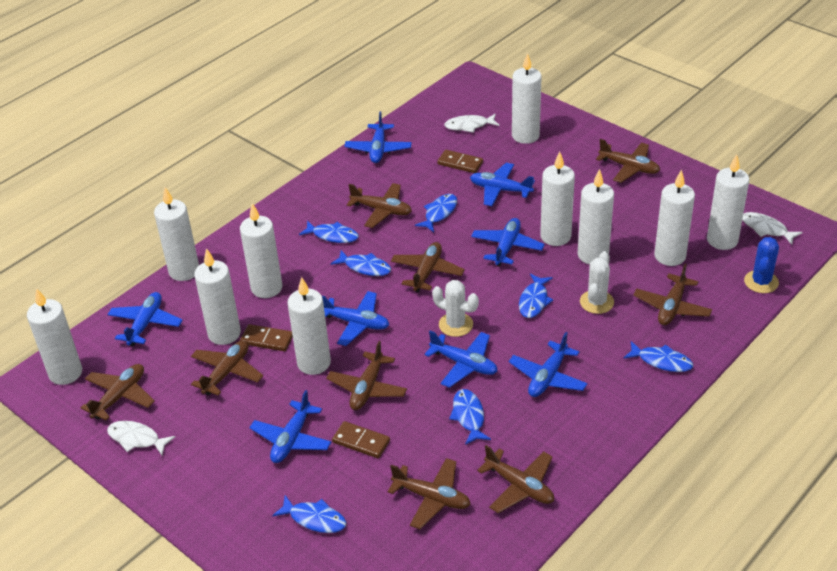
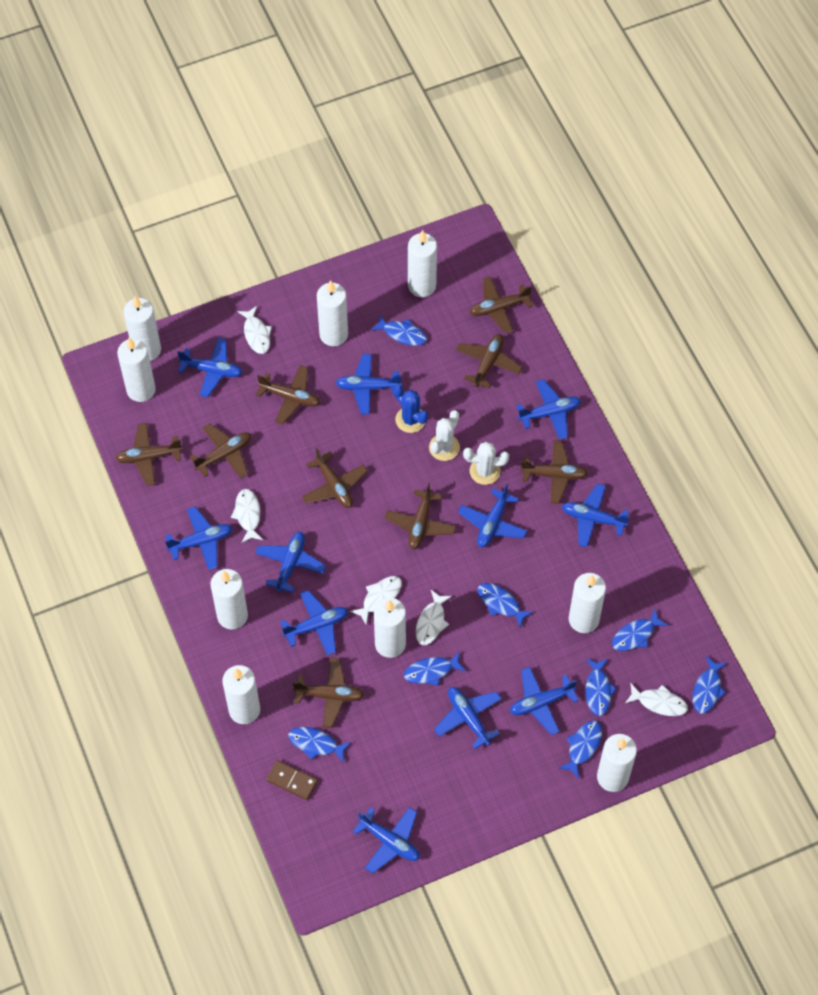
blue fish: [272,495,347,533] [299,221,359,243] [331,250,391,276] [415,194,457,232] [449,389,491,445] [519,273,553,318] [624,341,693,372] = 7 -> [288,727,351,763] [371,314,427,346] [404,652,466,686] [477,583,533,628] [559,721,602,778] [585,659,617,716] [612,609,668,651] [693,656,727,713] = 8
blue plane: [107,292,183,346] [250,390,331,463] [321,291,389,346] [344,111,412,163] [425,331,497,388] [470,163,535,206] [471,218,545,267] [509,332,588,397] = 8 -> [165,507,232,570] [177,338,243,397] [255,532,326,593] [280,590,348,656] [336,354,402,414] [353,807,420,874] [434,687,502,749] [458,484,527,547] [510,667,579,735] [516,379,581,440] [562,484,630,547] = 11
brown domino: [240,324,293,351] [332,421,390,458] [437,150,483,173] = 3 -> [266,760,318,800] = 1
white candle: [27,288,82,385] [154,187,199,281] [194,248,241,345] [240,203,282,298] [287,277,331,375] [512,53,542,144] [540,151,575,246] [577,169,614,264] [654,169,695,266] [707,154,750,250] = 10 -> [117,337,156,402] [123,296,161,361] [210,569,248,629] [222,665,260,724] [317,280,348,346] [374,598,406,658] [408,230,437,297] [569,573,606,633] [597,734,637,792] = 9
white fish: [107,421,175,455] [444,114,499,133] [742,212,803,245] = 3 -> [231,489,263,543] [237,306,272,354] [350,576,402,624] [416,590,452,645] [625,683,688,716] = 5

